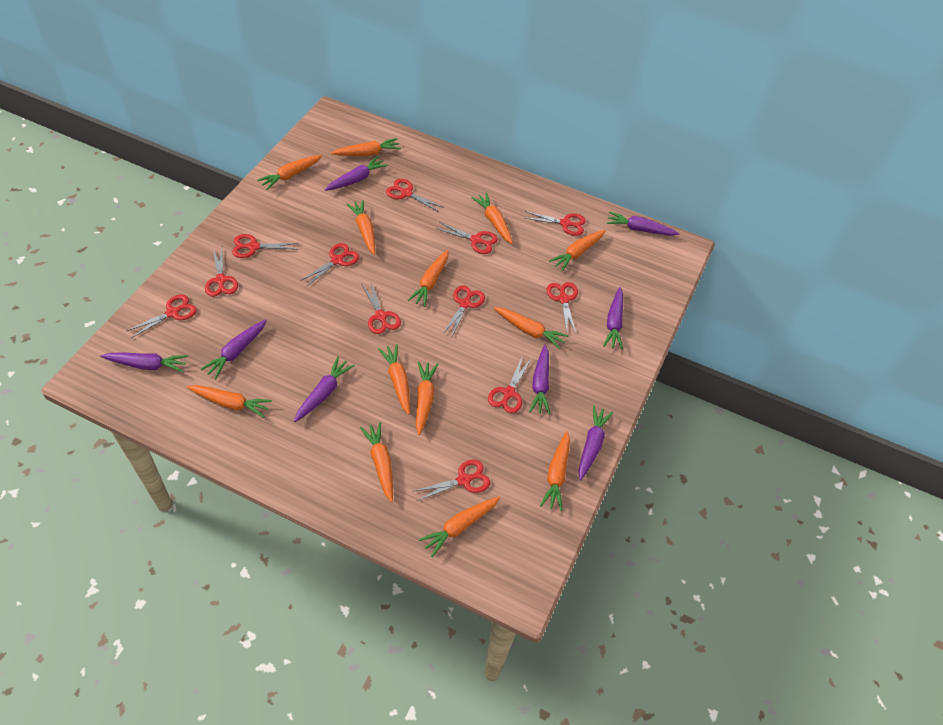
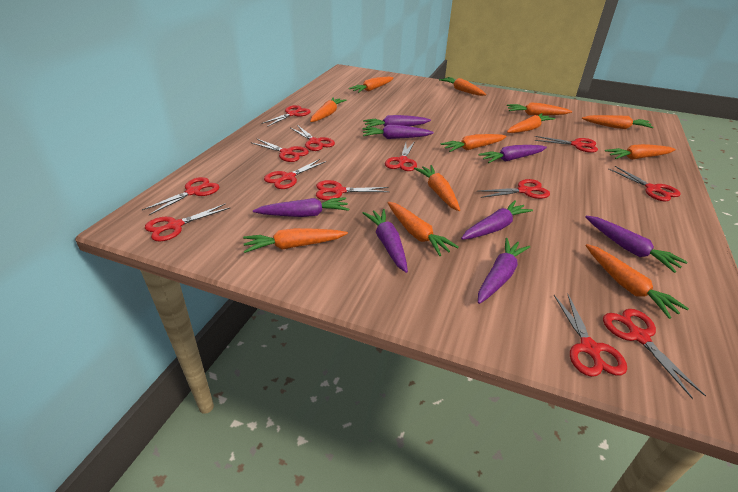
orange carrot: [187,385,272,418] [257,155,322,190] [331,138,401,156] [346,200,375,255] [360,422,393,502] [378,344,410,415] [408,250,449,307] [416,362,438,435] [418,497,500,557] [471,192,513,244] [494,307,568,349] [540,431,570,511] [549,230,606,271] = 13 -> [243,228,348,253] [310,97,347,122] [349,76,393,93] [388,202,459,256] [414,165,460,211] [439,77,487,96] [441,134,507,152] [507,102,572,115] [507,113,555,133] [582,115,654,129] [585,244,689,319] [605,144,676,160] = 12
red scissors: [127,294,197,338] [205,248,238,297] [232,234,298,258] [300,243,359,286] [362,283,401,334] [386,179,444,212] [414,460,490,501] [435,222,498,254] [443,285,485,336] [488,357,532,413] [525,211,586,236] [547,282,578,333] = 12 -> [142,177,220,215] [145,203,230,241] [250,138,309,162] [261,105,311,127] [264,159,327,189] [291,125,335,151] [316,180,390,200] [385,141,417,171] [477,179,550,199] [535,136,598,153] [554,295,627,377] [603,309,706,399] [609,166,681,201] = 13

